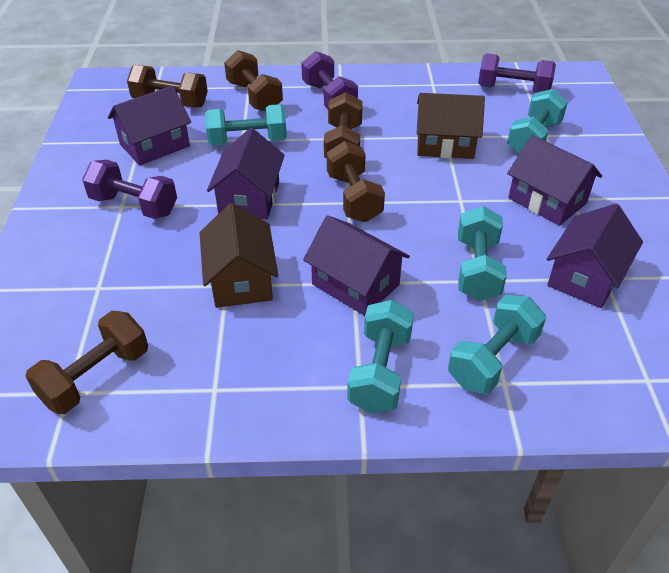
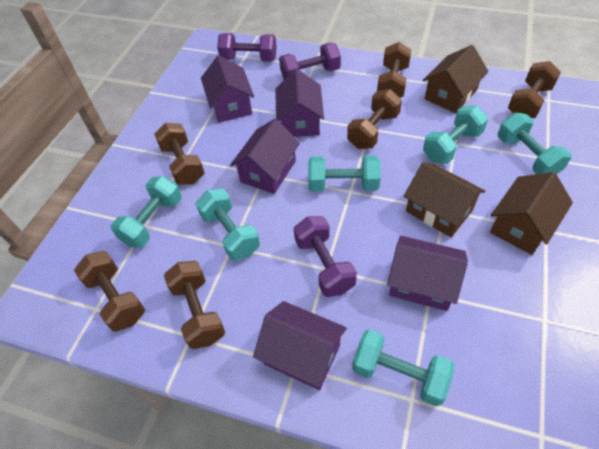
brown dumbbell: [25,311,148,414] [127,65,208,107] [224,50,283,111] [324,92,363,159] [327,141,385,222] = 5 -> [74,251,145,332] [154,123,205,185] [164,261,225,349] [347,89,402,149] [377,42,411,98] [508,61,561,118] = 6
brown house: [200,203,278,308] [417,93,485,159] = 2 -> [404,162,485,237] [423,45,489,113] [490,172,573,255] = 3
turquoise dumbbell: [205,104,287,146] [347,300,414,413] [448,295,546,394] [458,206,507,301] [507,89,568,154] = 5 -> [111,176,182,248] [196,189,260,260] [308,155,381,192] [352,329,455,406] [423,106,488,164] [498,113,572,174] = 6

